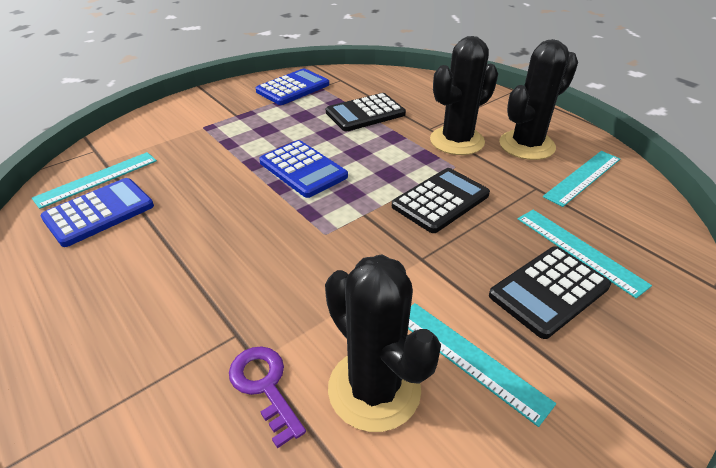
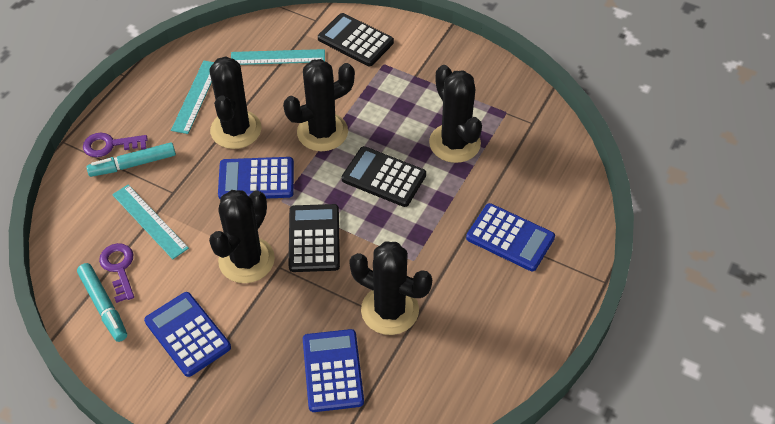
black cactus: [325,254,441,432] [430,36,498,155] [499,39,578,160] = 3 -> [209,190,275,283] [210,56,261,149] [283,59,355,151] [349,241,432,335] [429,65,482,163] = 5
blue calculator: [40,178,154,247] [256,69,329,105] [259,140,348,198] = 3 -> [144,292,231,377] [218,157,294,199] [303,329,364,412] [466,203,555,271] = 4
purple key: [229,346,306,448] = 1 -> [83,133,148,157] [99,243,134,303] = 2
turquoise marker: none = 0 -> [77,263,127,342] [86,142,176,177] = 2
turquoise ruler: [32,152,157,209] [408,303,556,427] [518,210,652,298] [543,151,620,207] = 4 -> [112,184,189,259] [171,61,214,134] [231,49,325,65] = 3

